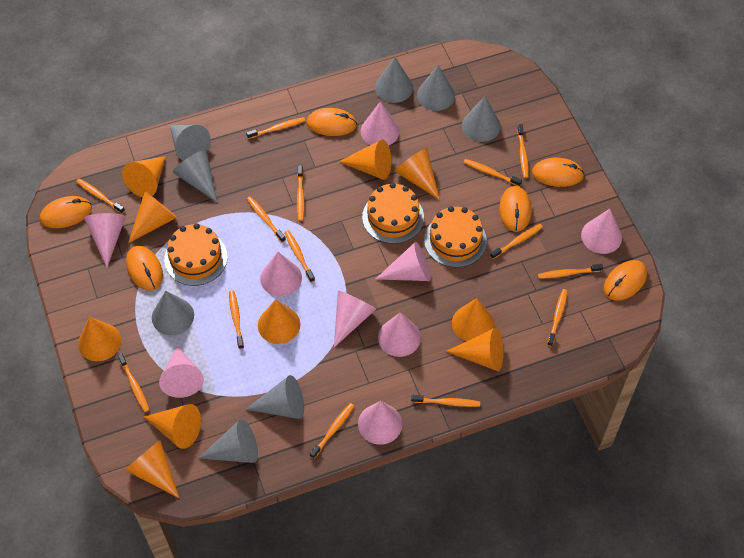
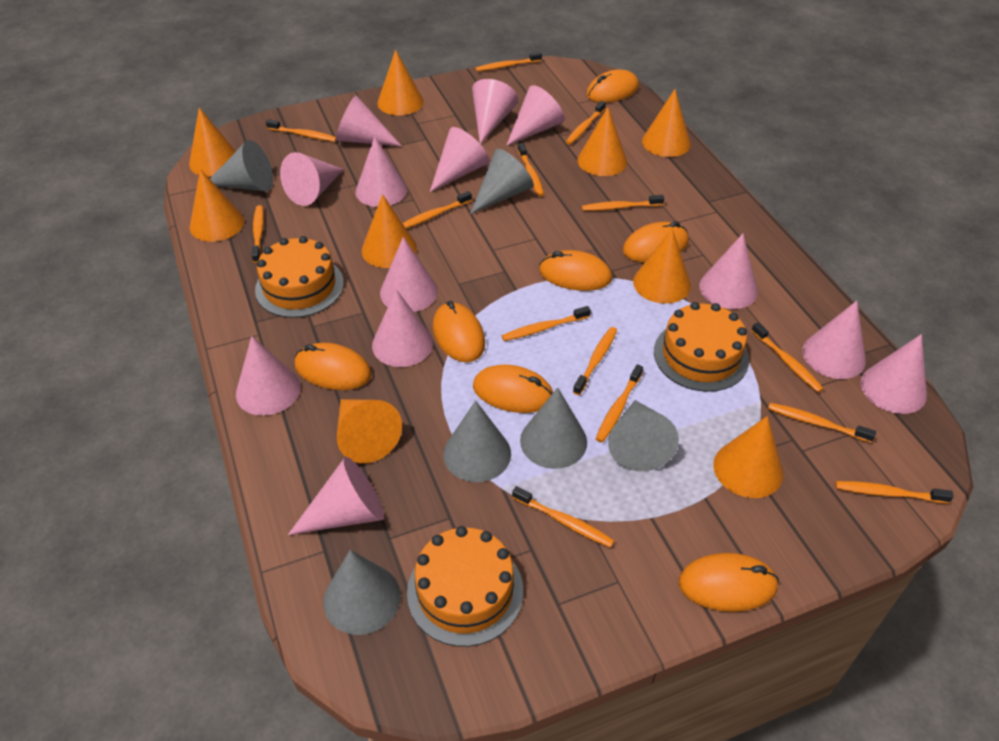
grey cone: [152,291,194,335] [170,125,211,161] [173,150,217,202] [198,419,258,463] [245,375,304,419] [375,57,413,103] [417,65,455,111] [462,96,501,142] = 8 -> [210,140,273,191] [323,550,401,635] [443,400,511,482] [470,149,534,214] [520,387,587,469] [608,400,679,471] = 6
orange cone: [78,317,121,361] [122,156,166,197] [125,440,179,498] [128,191,177,243] [144,404,201,449] [258,299,300,344] [339,140,392,180] [395,148,440,200] [446,327,504,371] [452,298,494,341] = 10 -> [189,108,236,177] [190,169,244,242] [337,399,402,463] [362,194,417,268] [377,49,424,115] [577,107,627,176] [633,228,691,304] [642,89,691,157] [713,416,783,498] = 9
orange mouse: [40,196,92,228] [126,246,163,291] [306,108,357,136] [499,186,531,232] [532,158,584,187] [604,260,647,301] = 6 -> [295,343,372,390] [433,301,485,362] [473,365,553,413] [539,250,612,291] [586,69,639,102] [623,221,689,263] [679,553,779,612] = 7
pink cone: [84,213,126,267] [159,346,204,398] [260,252,302,297] [334,290,376,347] [358,401,402,445] [361,102,400,145] [376,242,431,281] [378,312,421,357] [581,209,622,254] = 9 -> [236,336,300,416] [280,152,344,206] [288,457,384,535] [336,95,401,146] [356,136,407,207] [372,289,433,367] [380,237,438,312] [430,127,489,192] [472,79,518,144] [506,85,565,146] [699,234,758,309] [802,301,866,379] [860,334,927,414] = 13

